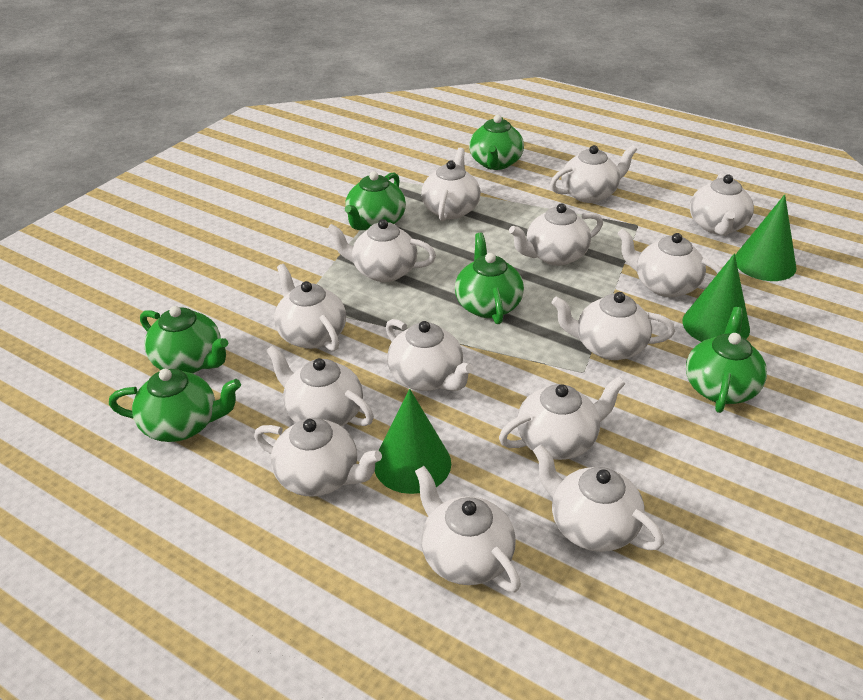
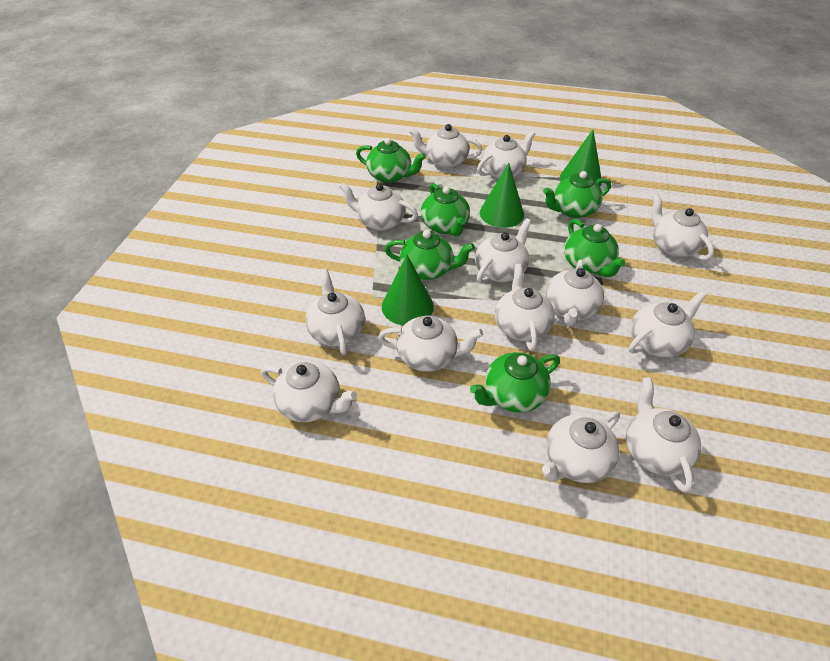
white teapot: [254,418,382,497] [266,345,374,426] [274,264,346,351] [327,219,436,282] [386,319,473,391] [415,466,521,592] [421,148,481,221] [499,377,625,460] [509,203,603,266] [533,445,664,552] [550,145,637,203] [552,292,675,360] [617,229,721,297] [690,174,754,236] = 14 -> [261,361,357,422] [305,269,365,355] [340,183,418,231] [378,315,483,372] [410,124,482,169] [475,218,531,284] [477,131,535,179] [495,264,555,351] [542,411,620,483] [546,259,604,326] [626,377,701,493] [629,291,707,357] [651,194,714,261] = 13

